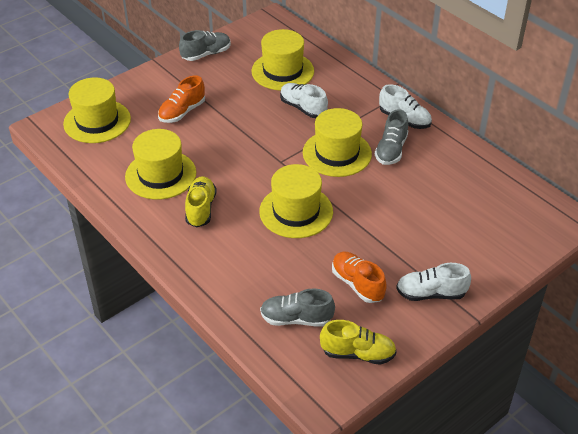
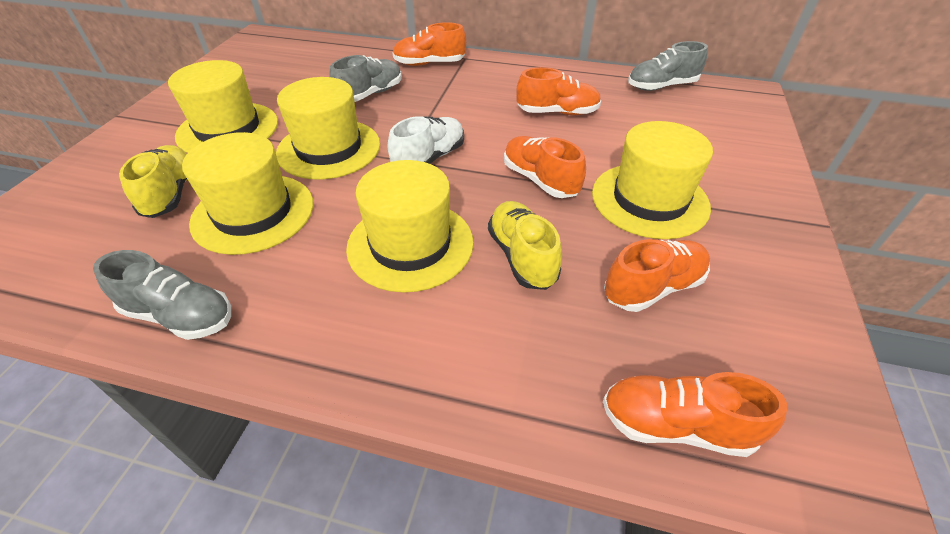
orange shoe: [158,75,205,123] [332,252,387,303] = 2 -> [392,22,466,66] [504,136,586,198] [516,67,601,115] [603,372,787,457] [604,239,710,312] = 5
white shoe: [280,83,328,118] [379,84,432,129] [396,263,471,301] = 3 -> [388,116,464,164] = 1

